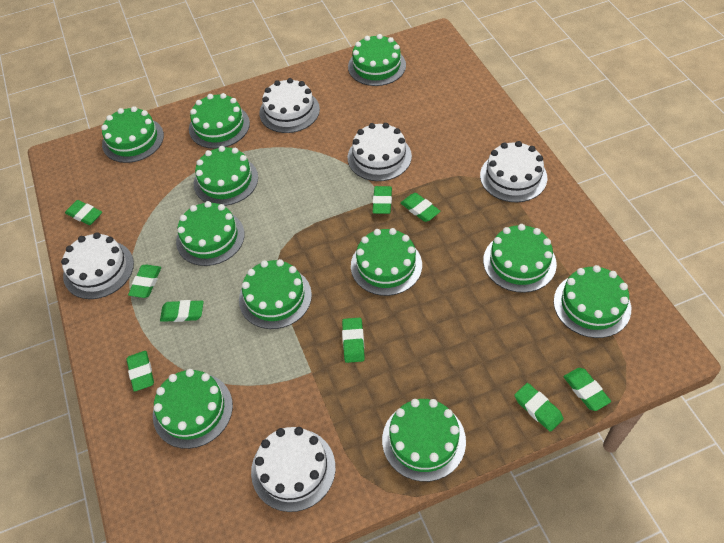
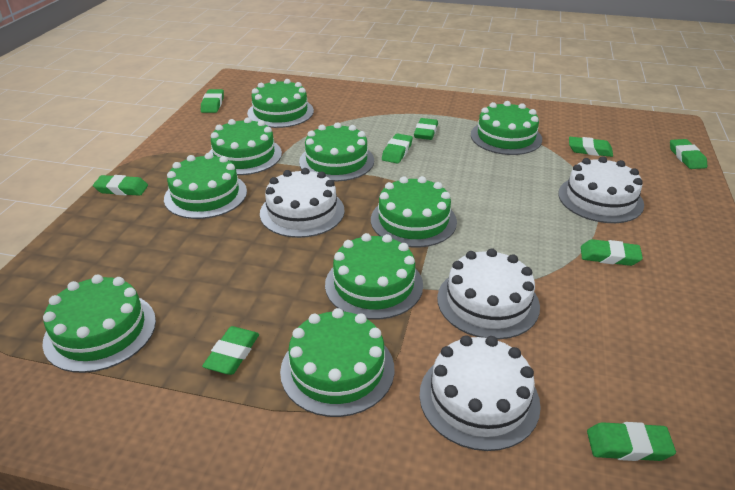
green cake: [101,106,164,163] [153,369,233,449] [176,201,245,266] [189,93,250,149] [194,146,258,206] [239,259,312,329] [348,34,406,86] [351,228,422,296] [382,399,466,482] [483,224,557,293] [554,265,631,338] = 11 -> [42,274,156,373] [164,153,247,219] [209,117,282,175] [247,79,314,128] [280,308,394,417] [299,122,374,182] [325,233,423,320] [371,176,457,247] [471,101,542,155] = 9
white cake: [61,232,134,299] [251,427,336,512] [259,78,320,133] [348,123,412,181] [480,141,547,202] = 5 -> [260,168,345,238] [419,335,541,451] [437,248,540,339] [558,156,644,223] = 4

